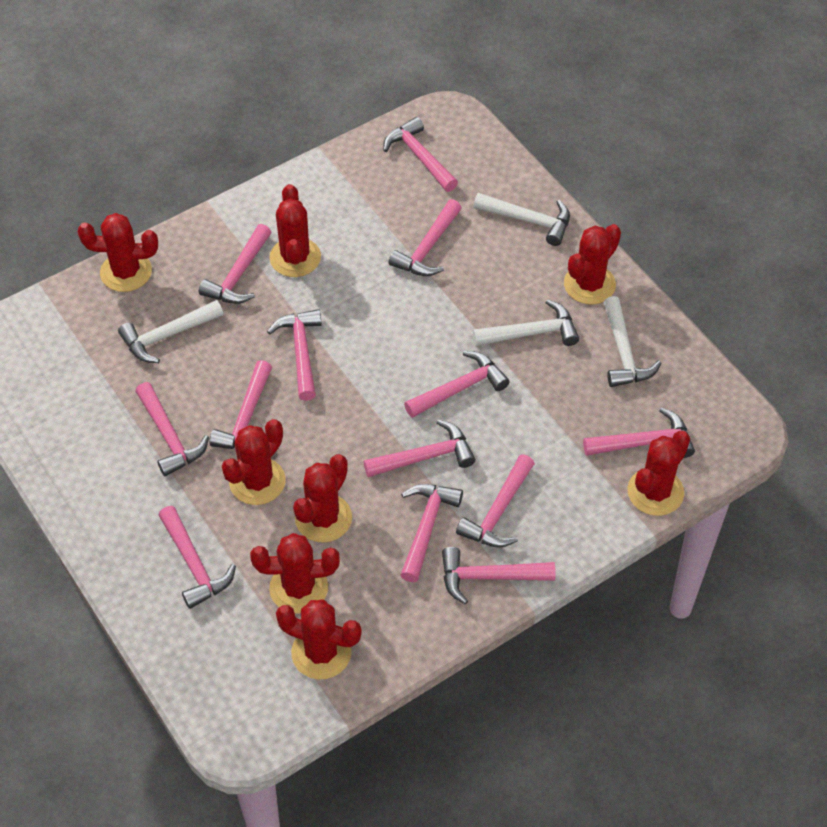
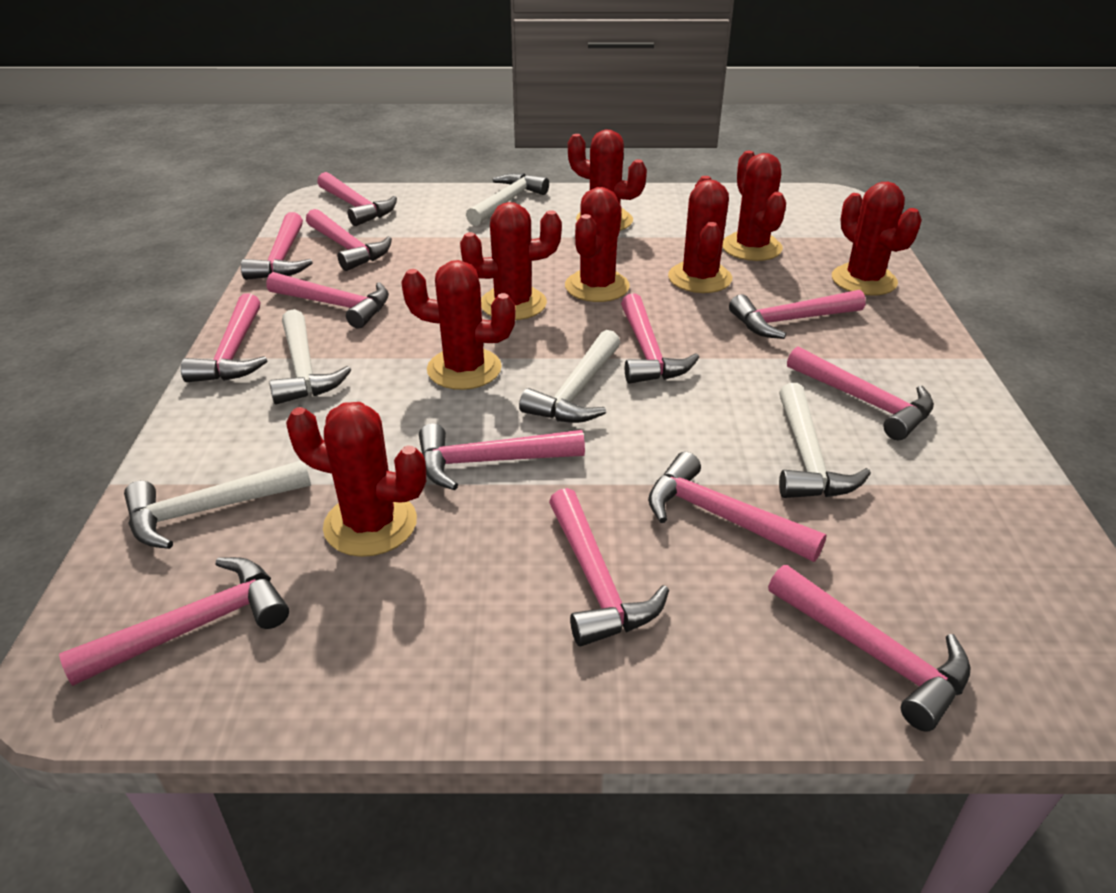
white hammer: [118,300,223,363] [473,299,579,346] [474,193,570,246] [603,296,661,387] = 4 -> [124,460,311,549] [269,309,351,405] [466,173,549,226] [519,330,621,423] [779,383,871,498] = 5

